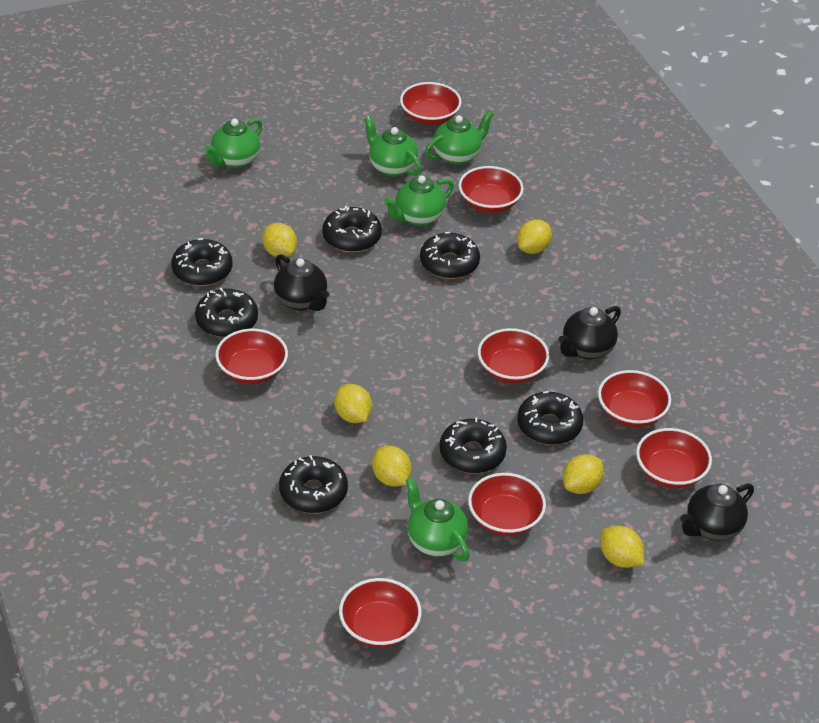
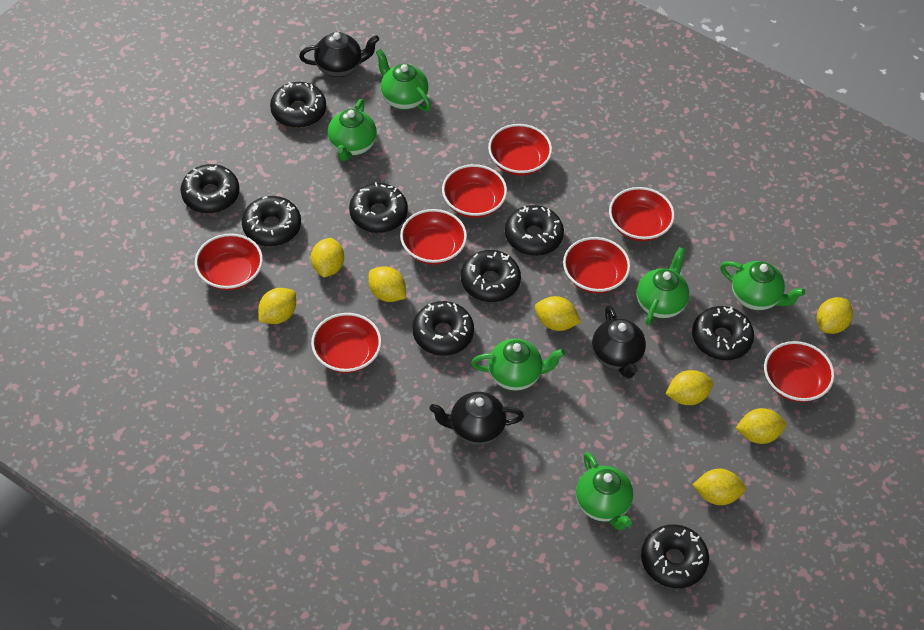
black donut: [171,238,233,286] [195,288,258,338] [279,455,348,513] [322,206,382,252] [420,232,480,279] [440,417,507,473] [517,391,583,445] = 7 -> [180,164,239,213] [242,196,301,246] [270,82,326,128] [349,182,408,233] [413,301,474,356] [461,250,521,302] [505,205,564,256] [641,524,709,588] [692,306,754,360] = 9
green teapot: [204,118,262,168] [364,116,422,177] [384,175,454,226] [405,477,469,561] [425,110,494,165] = 5 -> [327,99,377,161] [376,49,431,111] [471,339,565,391] [576,452,633,530] [637,247,689,325] [720,261,805,310] = 6
yellow lemon: [262,223,297,257] [334,384,372,423] [372,446,412,487] [517,219,552,254] [563,454,604,494] [600,526,644,568] = 6 -> [258,288,296,324] [311,238,344,278] [368,266,406,302] [535,296,581,331] [665,370,713,405] [693,469,746,505] [736,408,786,444] [817,297,853,334] = 8

